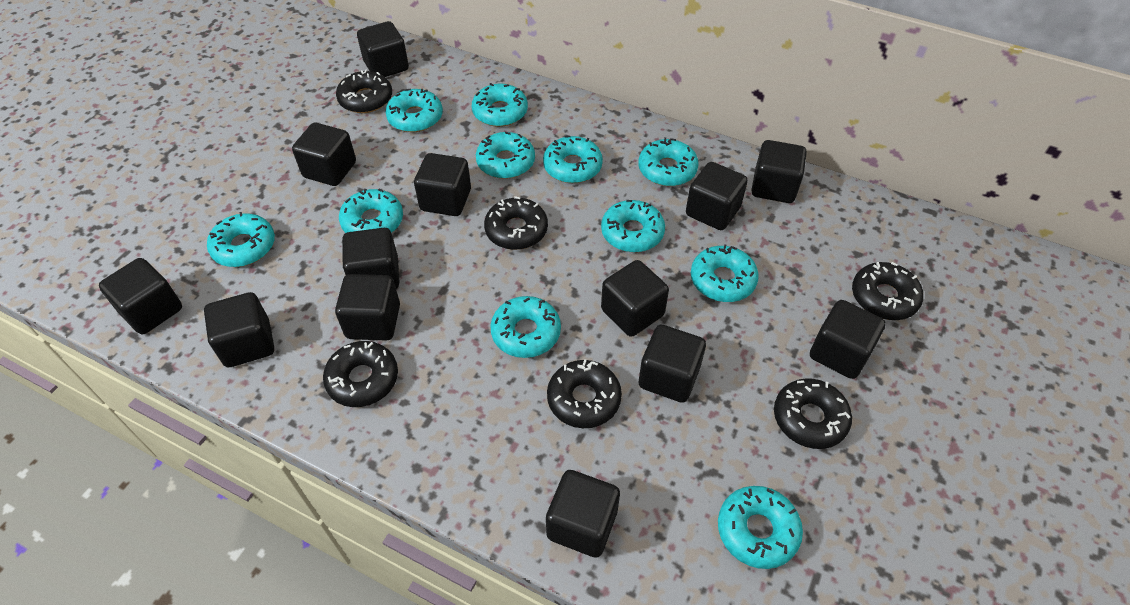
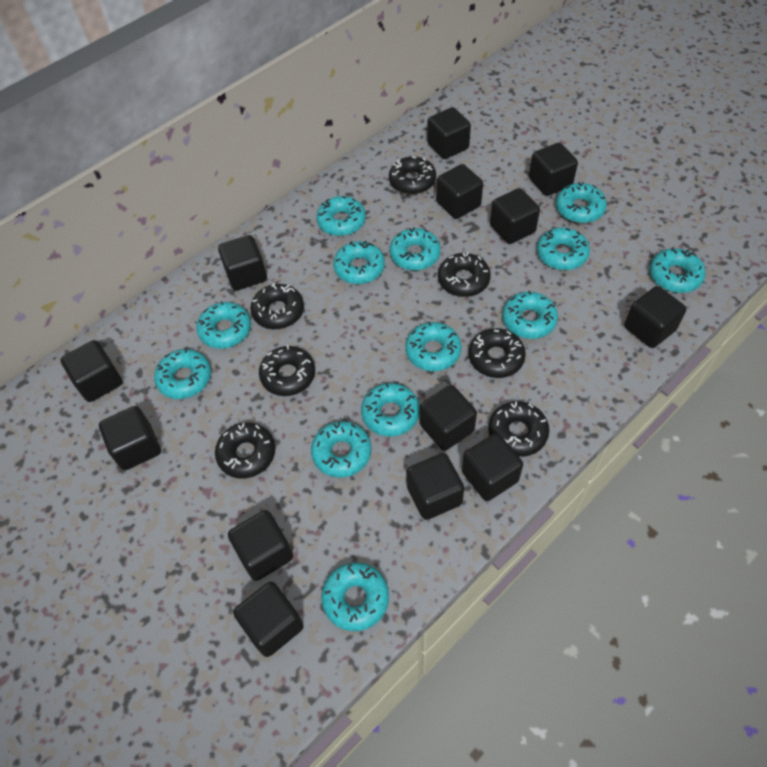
black donut: [323,341,398,407] [336,70,392,113] [484,196,548,250] [547,359,622,428] [774,378,852,449] [852,262,923,320] = 6 -> [215,422,276,479] [250,283,304,329] [259,345,315,396] [389,156,436,194] [438,252,491,297] [469,328,526,378] [488,401,549,457] = 7
turquoise donut: [207,212,275,267] [339,189,403,233] [385,89,443,132] [472,83,528,127] [476,132,535,179] [490,296,561,358] [543,136,603,183] [601,200,665,252] [638,137,699,186] [691,244,759,302] [718,486,803,569] = 11 -> [154,348,211,399] [197,301,251,349] [311,421,371,478] [316,196,366,236] [321,562,389,631] [333,241,385,284] [361,383,420,436] [389,227,441,271] [406,321,461,371] [502,291,558,339] [537,228,590,270] [556,182,607,223] [650,247,706,293] = 13

